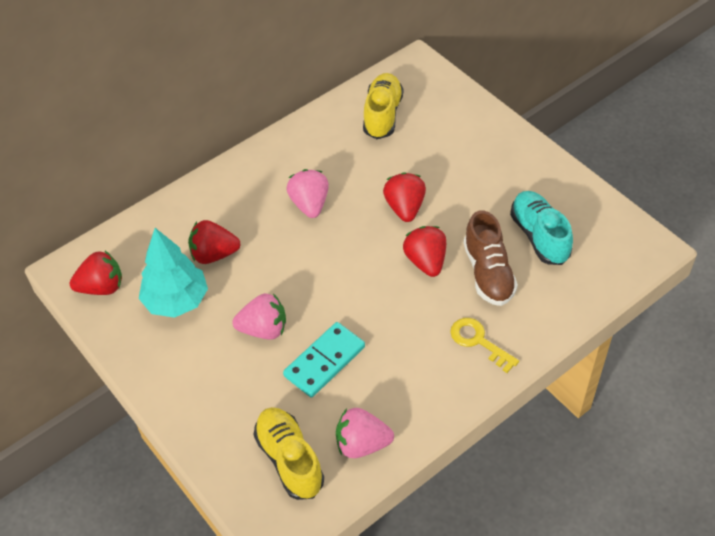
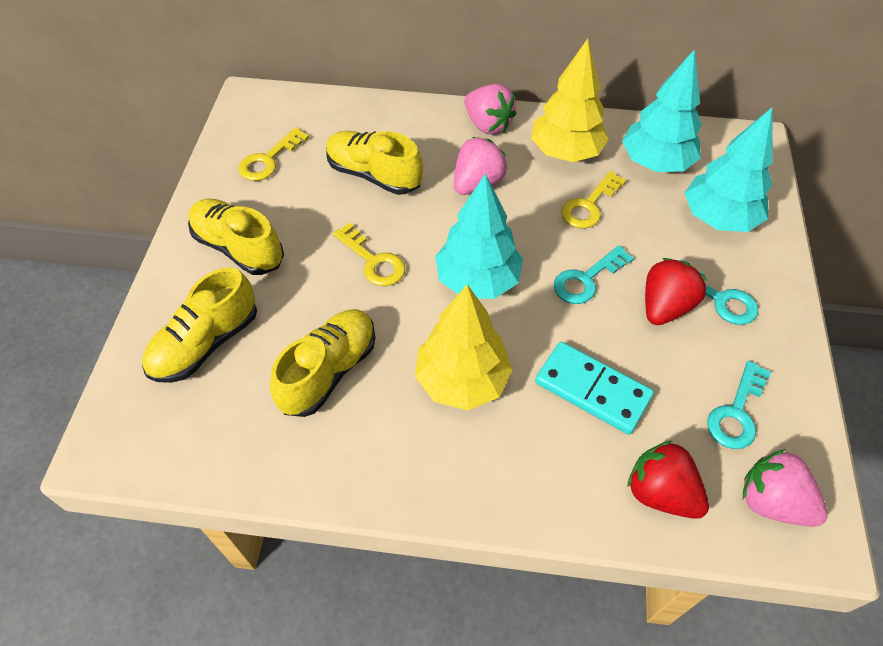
brown shoe: [464,210,518,306] = 1 -> none = 0
red strawberry: [69,251,122,295] [188,220,241,264] [383,172,426,222] [403,226,446,277] = 4 -> [627,440,709,519] [645,258,707,325] = 2
turquoise key: none = 0 -> [554,245,634,304] [680,259,758,325] [707,361,771,449] = 3
turquoise shoe: [510,191,573,265] = 1 -> none = 0
turquoise tree: [139,228,208,318] = 1 -> [435,173,523,299] [622,49,702,172] [684,108,773,232] = 3
yellow key: [450,318,519,373] = 1 -> [239,127,309,181] [333,223,405,286] [561,171,626,229] = 3
yellow shoe: [254,407,324,500] [363,73,403,139] = 2 -> [142,267,257,383] [188,199,284,275] [270,309,375,417] [326,131,423,195] = 4
yellow tree: none = 0 -> [415,284,513,410] [531,39,609,162] = 2

